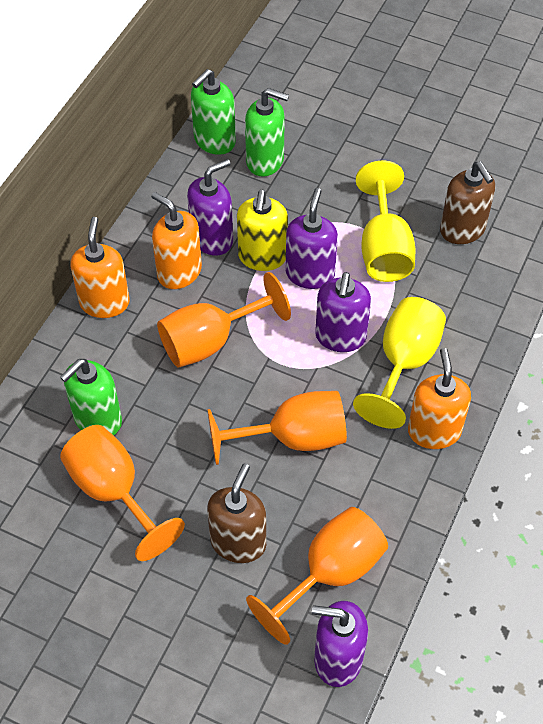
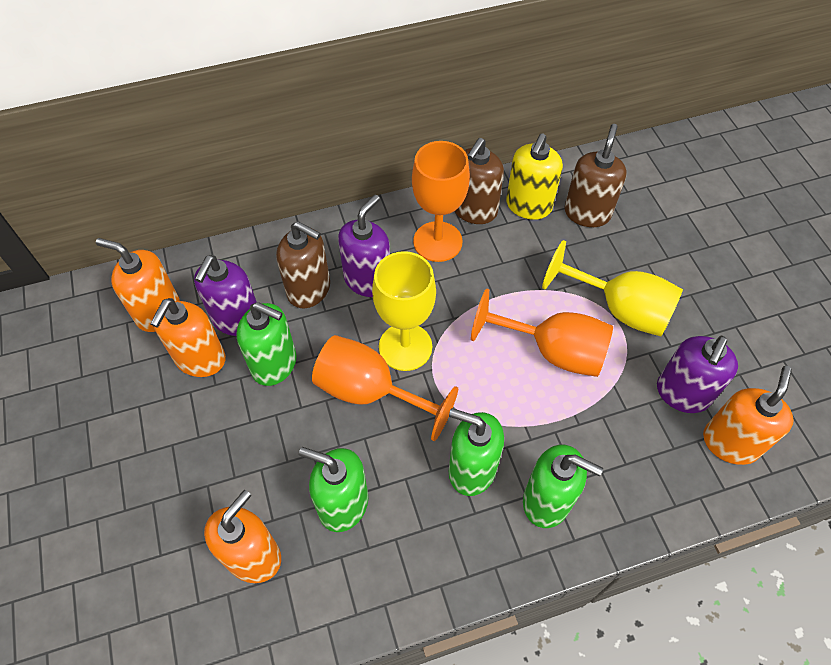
brown soap dispenser: [207,463,266,563] [440,161,495,244] = 2 -> [276,221,330,308] [455,138,504,224] [564,124,627,227] = 3
green soap dispenser: [60,359,122,435] [191,69,236,155] [245,88,289,177] = 3 -> [236,302,296,386] [299,447,368,532] [449,408,504,496] [523,445,603,528] = 4
orange goblet: [60,425,185,561] [157,272,291,368] [208,391,347,465] [246,507,388,645] = 4 -> [312,335,458,441] [412,141,470,262] [471,288,613,377] = 3
orange soap dispenser: [70,217,130,318] [151,192,202,289] [408,348,471,449] = 3 -> [96,238,180,332] [150,298,226,377] [204,490,281,583] [703,366,794,465] = 4
purple soap dispenser: [187,159,233,256] [286,188,338,289] [312,601,368,687] [315,272,371,352] = 4 -> [194,255,257,336] [338,195,390,297] [657,336,738,413] = 3

